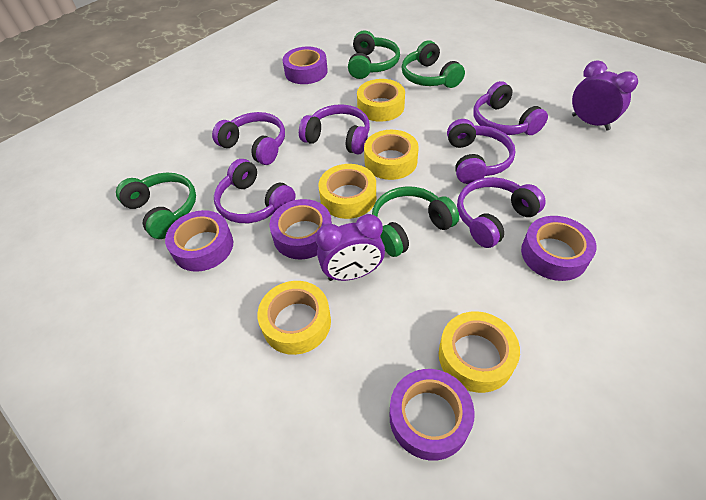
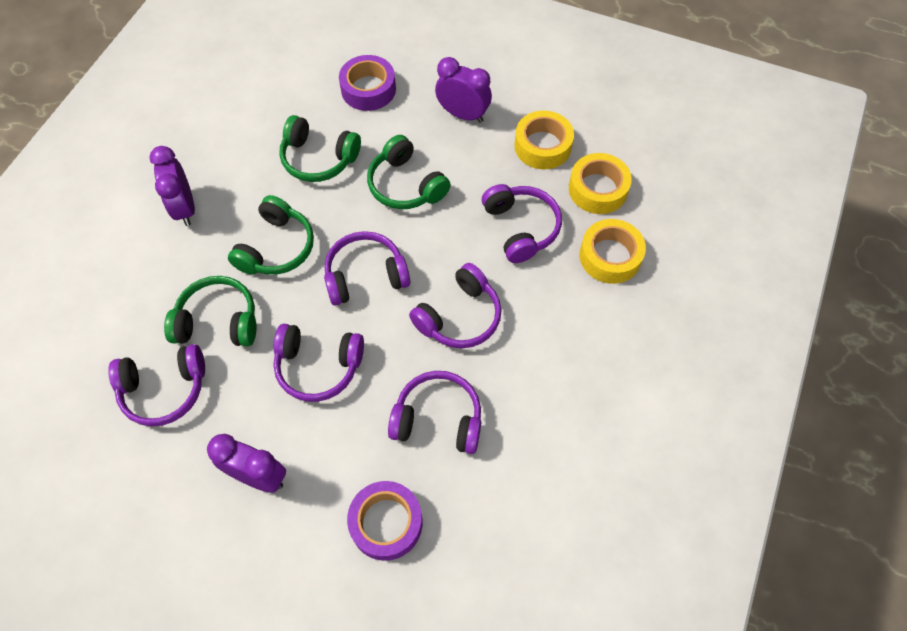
purple clock: [316,214,385,281] [572,60,638,131] = 2 -> [150,146,195,226] [207,434,286,493] [435,57,492,123] = 3
purple tape: [165,210,233,272] [269,199,332,259] [283,46,328,84] [389,369,475,460] [521,216,597,281] = 5 -> [339,55,396,111] [347,481,423,561] = 2
yellow tape: [257,281,331,355] [318,164,376,219] [357,79,405,122] [364,130,419,180] [439,311,520,393] = 5 -> [514,110,574,169] [569,153,632,214] [580,219,646,284] = 3

